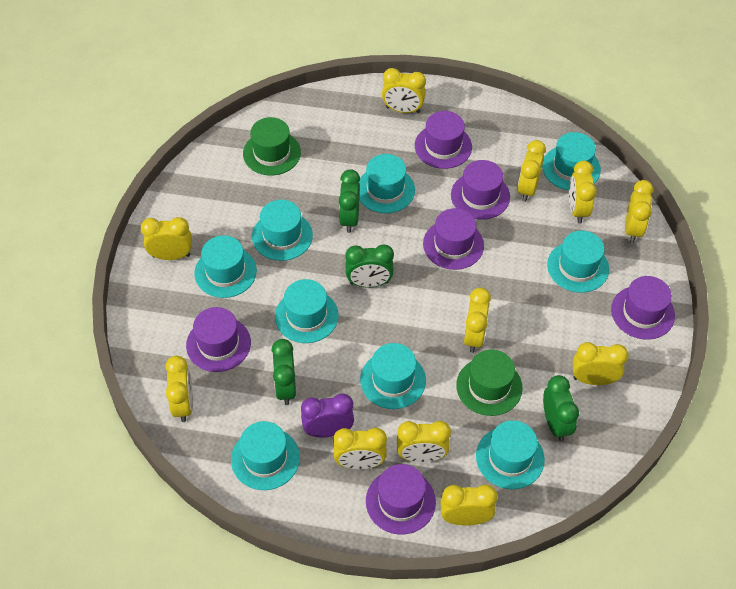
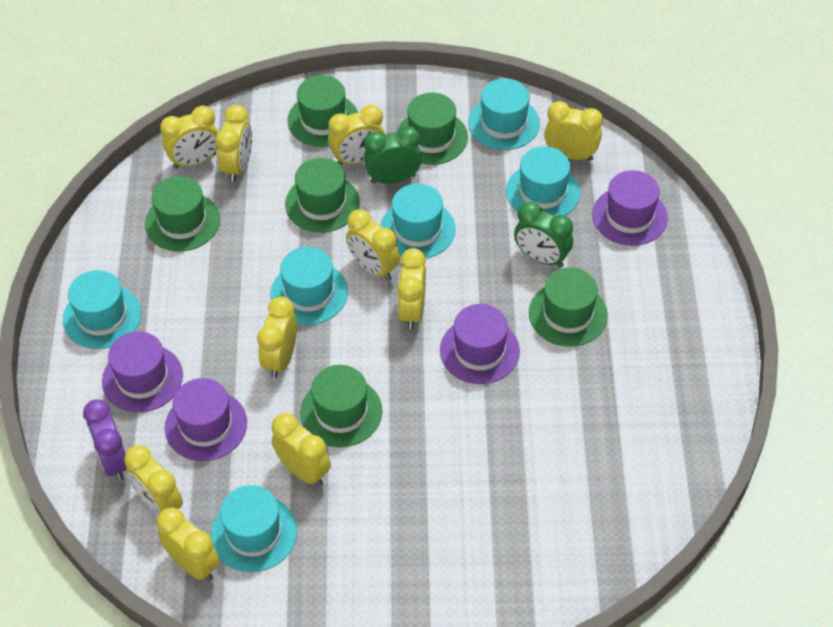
green clock: [271,339,296,405] [339,169,360,233] [345,244,394,287] [543,375,579,442] = 4 -> [364,126,421,184] [514,201,573,268] = 2
green hat: [243,117,301,176] [456,350,523,416] = 2 -> [145,176,220,251] [285,158,360,233] [287,75,358,147] [300,365,382,447] [396,92,468,165] [529,267,608,347] = 6
purple hat: [186,307,251,372] [366,464,436,535] [415,111,472,169] [423,208,484,270] [451,160,510,220] [611,276,675,340] = 6 -> [102,331,183,413] [165,378,247,461] [440,304,520,384] [592,170,668,246] = 4
turquoise hat: [194,235,257,298] [231,421,300,490] [252,200,313,261] [275,279,339,343] [359,154,415,213] [360,343,426,409] [476,420,545,489] [542,132,601,190] [547,230,609,293] = 9 -> [63,270,142,349] [211,485,297,572] [270,247,348,325] [380,184,456,258] [468,78,540,150] [506,146,580,216] = 6
yellow clock: [141,217,192,260] [165,356,193,422] [333,428,387,469] [382,68,426,113] [397,421,451,462] [440,485,498,525] [464,288,491,353] [517,140,546,202] [569,161,597,224] [573,342,629,385] [625,180,653,243] = 11 -> [124,445,183,516] [157,507,220,581] [160,106,218,169] [216,105,252,182] [257,296,297,378] [271,413,331,486] [328,105,385,165] [346,209,400,281] [397,248,426,330] [545,101,603,161] = 10

